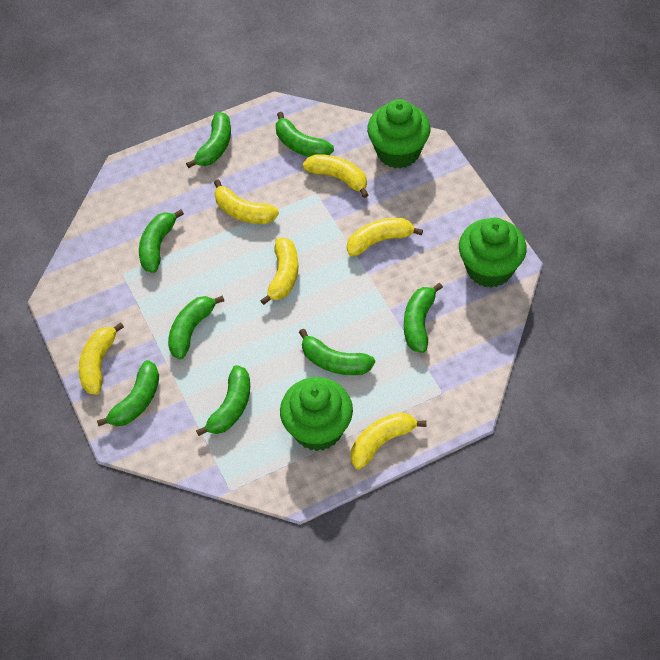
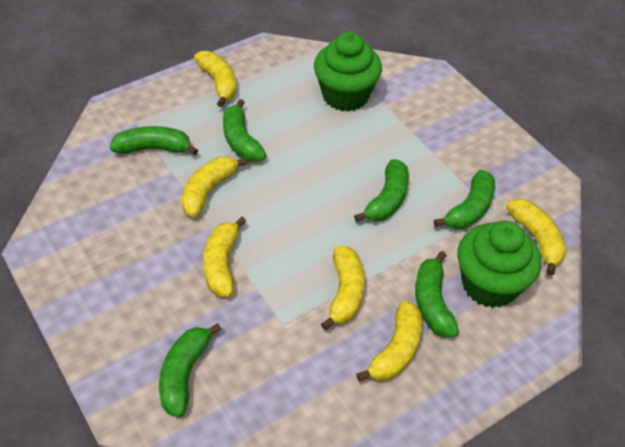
green banana: [97,360,159,426] [139,209,184,273] [168,296,224,360] [186,112,231,168] [196,365,250,436] [276,112,334,157] [299,329,375,375] [404,283,443,353] = 8 -> [110,126,198,155] [159,323,222,418] [223,99,267,162] [354,159,409,222] [415,251,459,337] [434,170,495,229] = 6
green cupcake: [280,377,353,451] [367,99,430,169] [459,218,527,288] = 3 -> [314,32,382,111] [457,221,541,308] = 2

